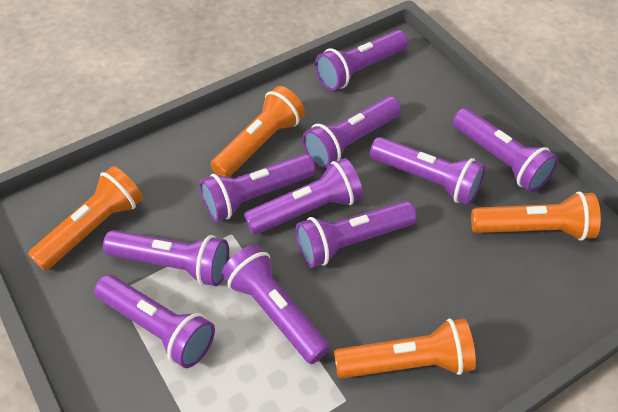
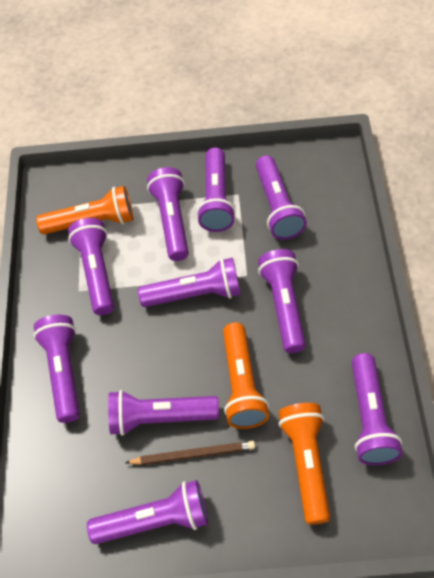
brown pencil: none = 0 -> [125,441,255,465] = 1
orange flashlight: [28,166,143,271] [210,86,305,177] [334,318,476,378] [471,191,601,241] = 4 -> [36,186,133,234] [223,322,269,429] [278,403,331,525] = 3

